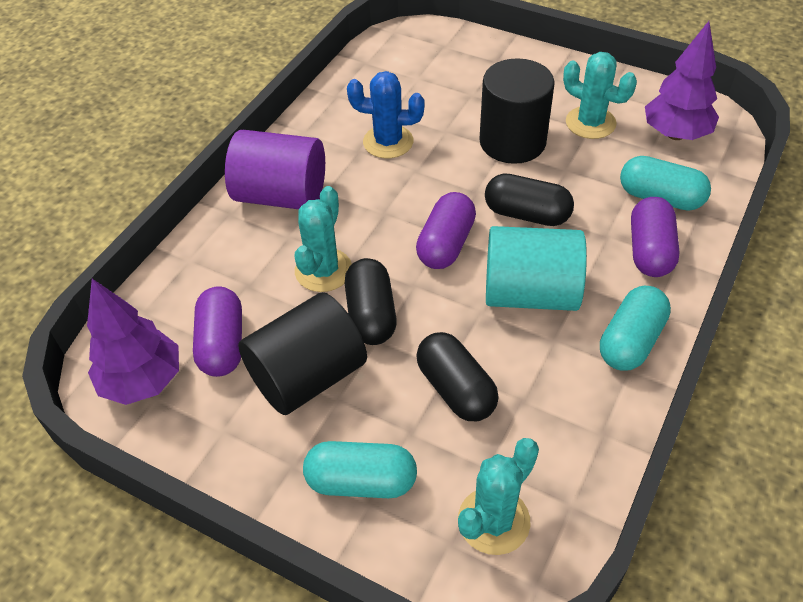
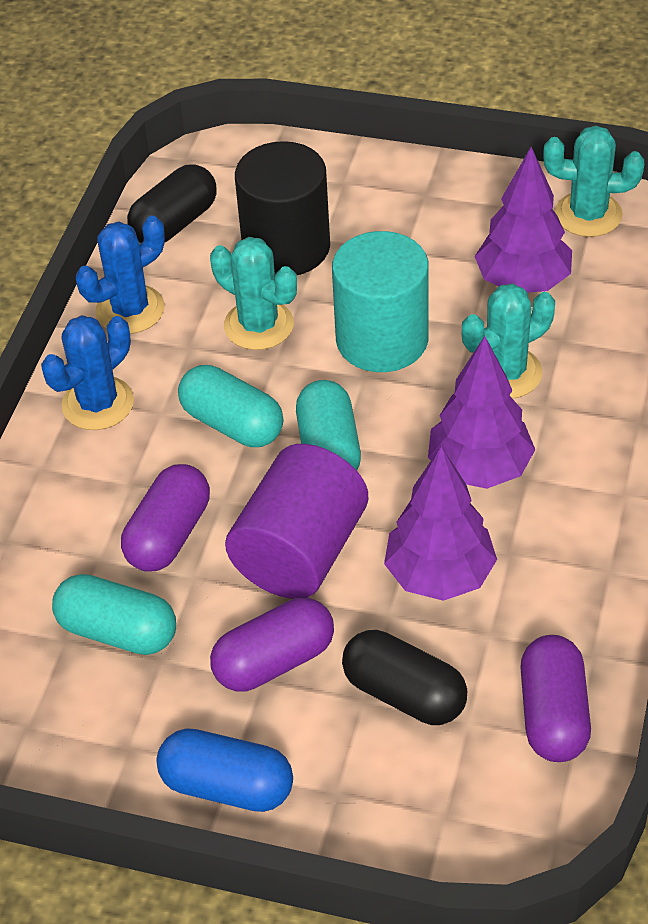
black capsule: [345,258,397,345] [416,332,499,421] [485,174,574,226] = 3 -> [127,164,217,243] [342,630,467,725] = 2
black cylinder: [238,292,367,415] [479,58,555,164] = 2 -> [235,141,330,275] = 1
blue cactus: [347,71,425,158] = 1 -> [41,315,134,430] [76,216,165,334] = 2
blue capsule: none = 0 -> [157,728,293,812] = 1
purple tree: [87,279,179,405] [645,21,719,140] = 2 -> [384,446,497,601] [428,336,535,489] [475,147,572,293] = 3

